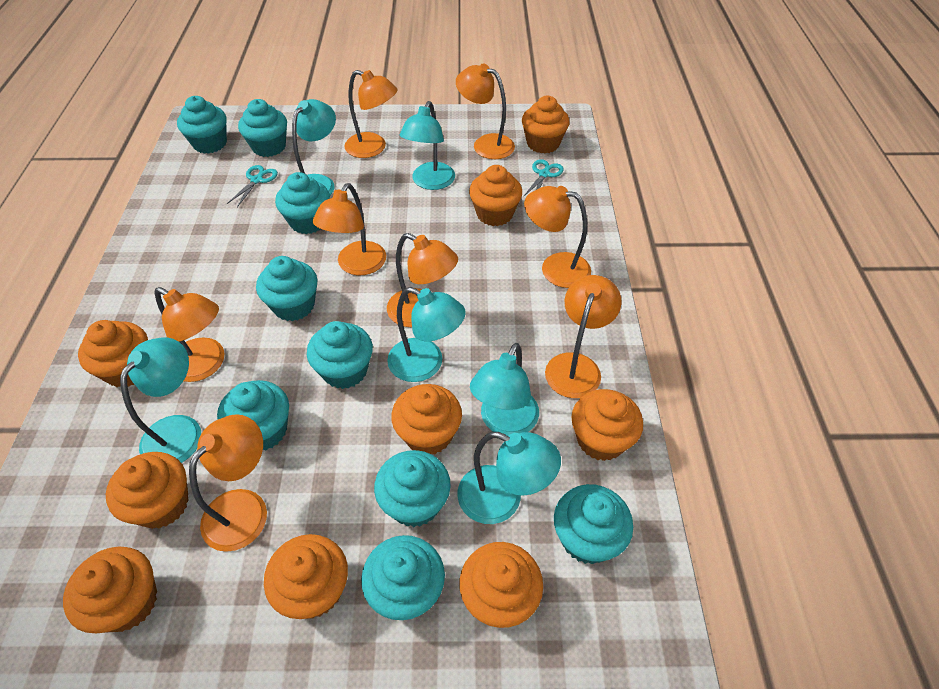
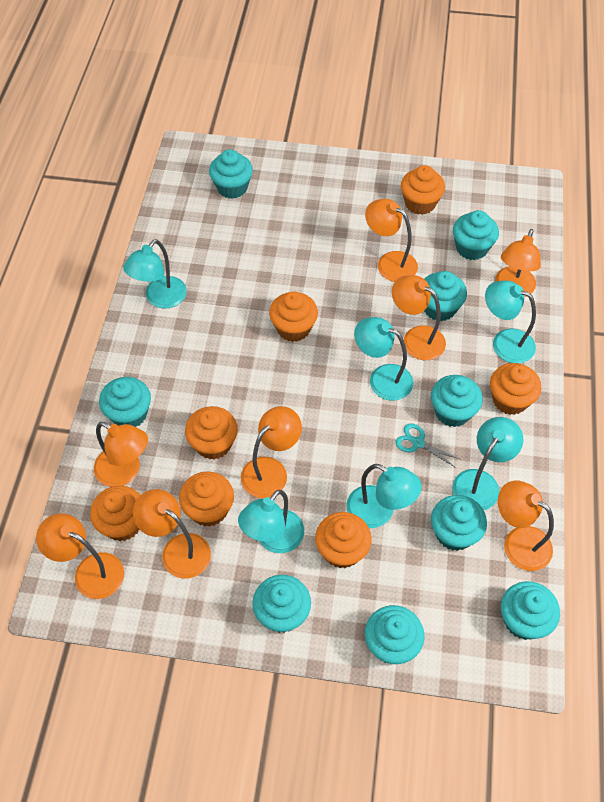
orange cupcake: [63,547,157,633] [78,320,148,387] [106,452,189,529] [264,534,348,619] [391,384,462,454] [459,542,543,628] [469,165,522,226] [522,96,570,154] [571,389,643,461] = 9 -> [90,486,140,541] [179,471,234,527] [185,406,238,460] [269,291,318,342] [315,512,372,568] [401,165,445,215] [490,363,541,415] = 7
turquoise scissors: [227,165,278,207] [523,159,564,197] = 2 -> [395,423,462,468] = 1

